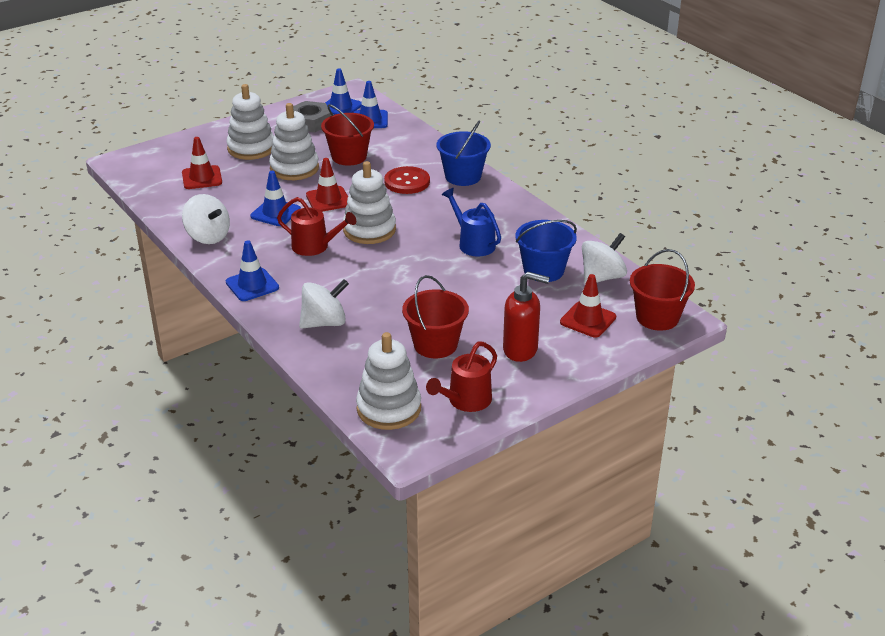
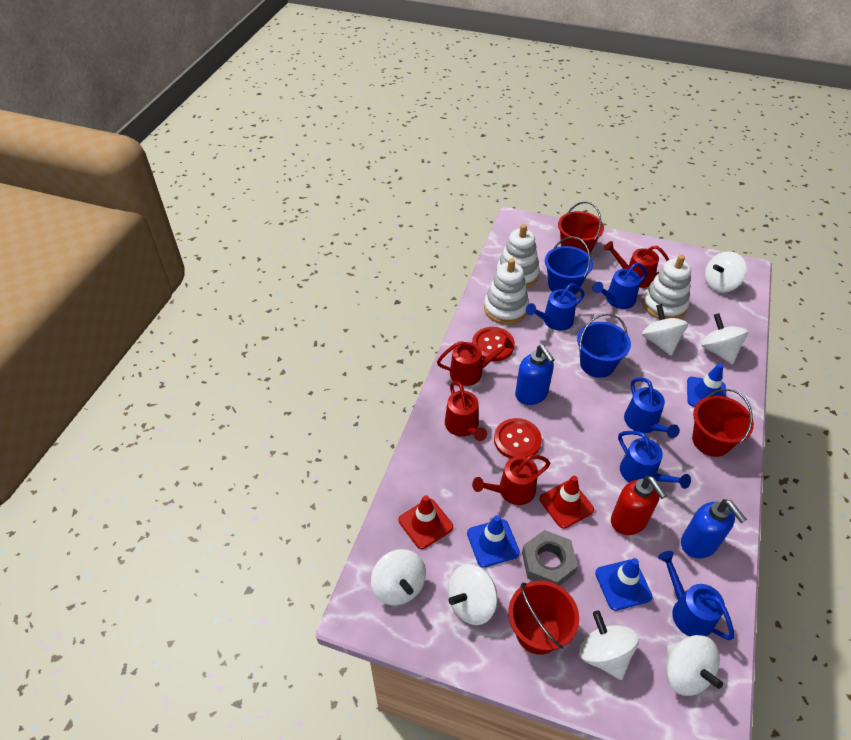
blue soap dispenser: none = 0 -> [515,345,554,405] [681,499,747,559] = 2
blue traffic cone: [226,240,279,301] [250,171,301,226] [325,68,362,115] [353,81,388,128] = 4 -> [467,515,520,568] [595,558,652,611] [687,363,726,407] = 3
blue watering can: [442,188,501,257] = 1 -> [526,283,585,331] [592,262,647,309] [618,431,691,489] [624,378,680,438] [658,551,734,640] = 5
red button: [384,166,430,194] = 1 -> [472,327,515,361] [494,418,542,459] = 2
red traffic cone: [182,137,222,189] [306,158,348,212] [560,274,616,337] = 3 -> [399,495,453,549] [540,476,594,529] = 2
red watering can: [277,197,356,256] [426,342,497,412] = 2 -> [437,338,514,386] [445,381,487,441] [472,455,550,505] [604,241,669,288] = 4
white spinning top: [182,194,230,244] [299,279,349,329] [582,233,627,284] = 3 -> [371,549,426,605] [448,564,498,625] [578,611,639,680] [642,304,688,356] [666,635,723,696] [701,313,748,365] [705,251,747,293] = 7
white stacking toy: [226,84,274,160] [269,103,319,180] [343,161,396,244] [356,332,421,430] = 4 -> [484,258,529,324] [496,224,540,288] [642,255,691,319] = 3

